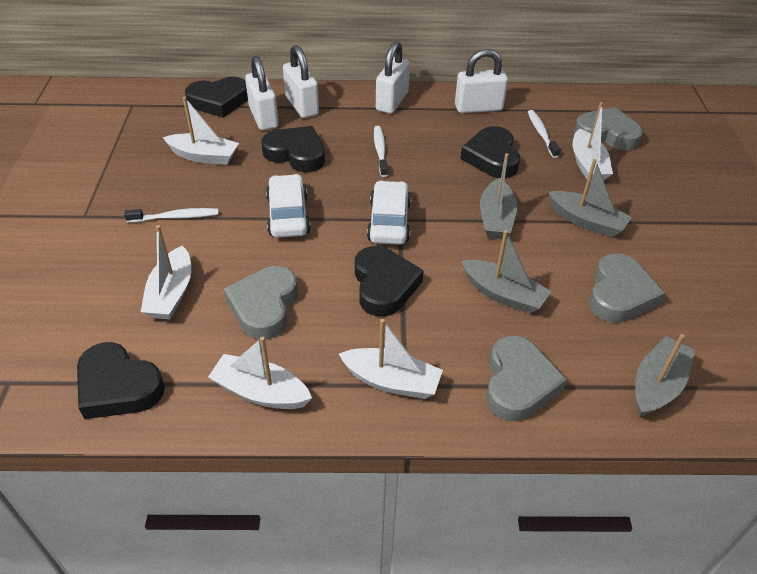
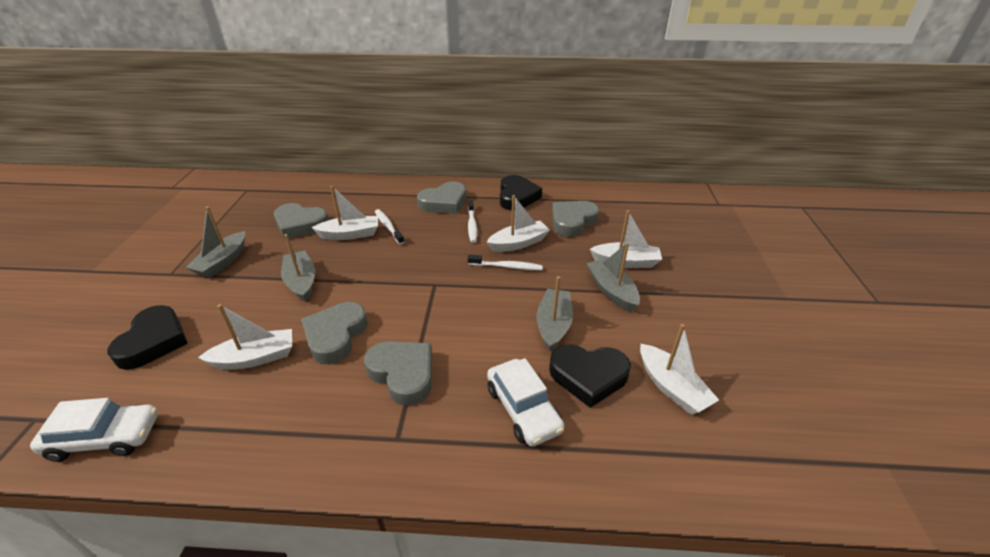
black heart: [77,342,165,419] [185,77,248,117] [261,126,325,172] [355,246,424,317] [460,126,520,178] = 5 -> [107,305,188,370] [500,175,542,210] [549,344,631,408] = 3
grey heart: [224,266,298,340] [486,336,567,421] [574,107,643,151] [589,253,665,323] = 4 -> [274,203,328,239] [301,302,368,364] [364,341,432,406] [417,181,466,214] [552,201,599,237] = 5
white padlock: [245,56,279,130] [283,45,319,118] [376,41,410,114] [455,49,508,113] = 4 -> none = 0

